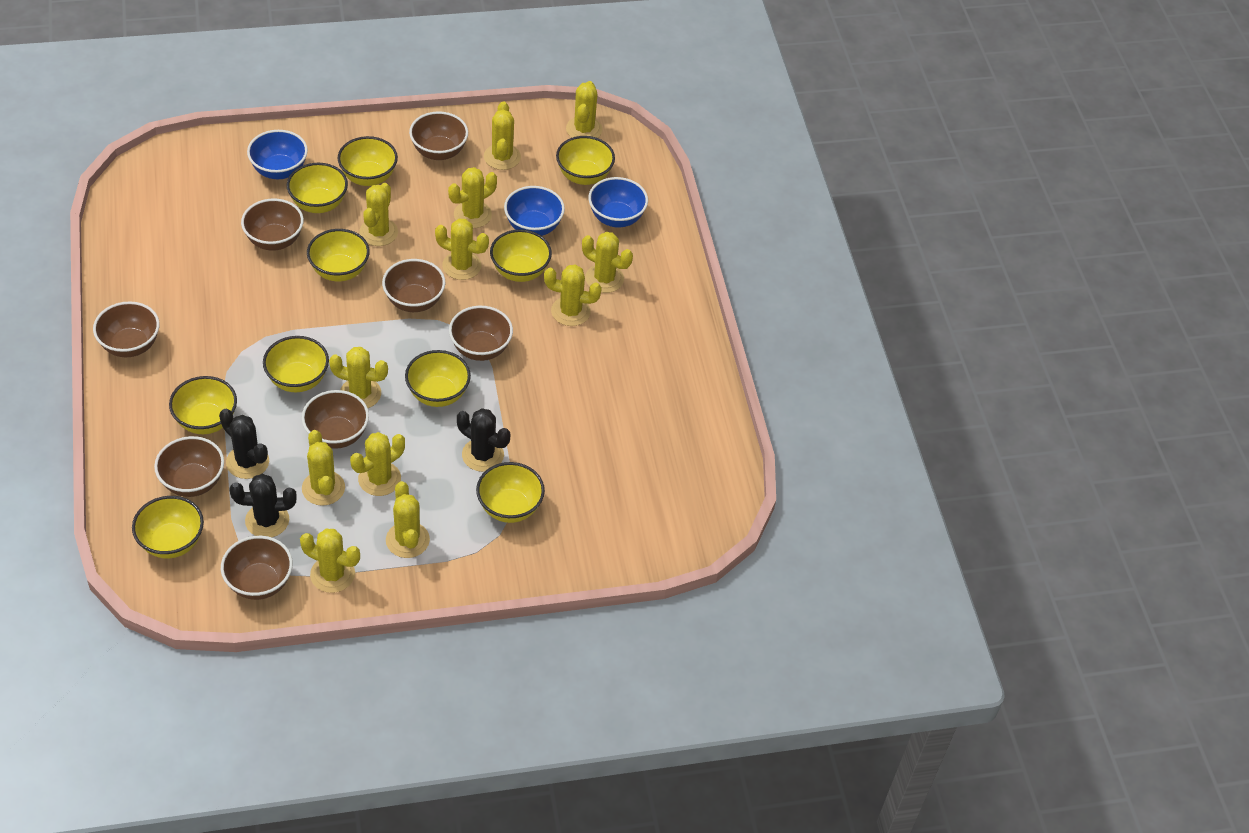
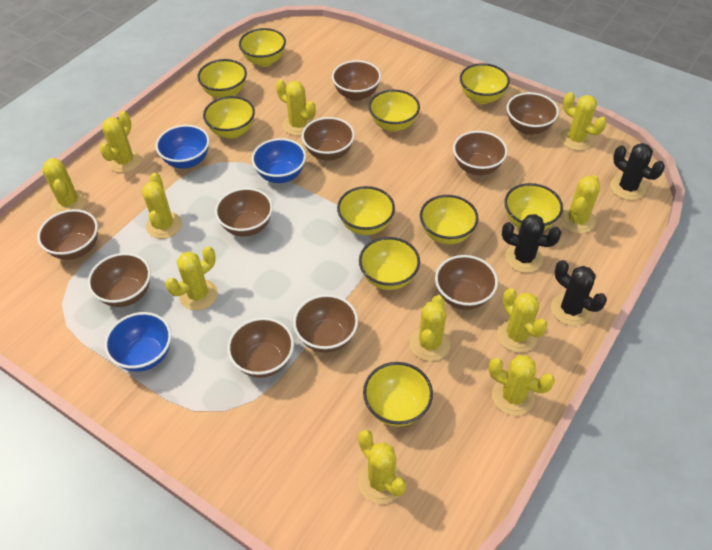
brown bowl: [93,301,160,357] [154,436,224,497] [221,536,293,600] [241,199,304,251] [302,390,369,449] [382,259,445,312] [409,111,468,160] [449,306,513,361] = 8 -> [37,209,98,260] [88,253,151,307] [215,188,273,237] [227,317,294,378] [293,294,358,353] [302,117,355,161] [332,60,381,101] [435,255,498,310] [453,131,508,175] [507,92,559,135] = 10
yellow cactus: [300,529,360,593] [302,430,345,506] [329,347,388,408] [350,432,405,496] [359,183,398,246] [386,481,430,558] [435,219,489,280] [448,167,497,228] [484,101,521,170] [544,265,602,326] [566,81,602,138] [582,232,633,293] = 12 -> [42,158,87,213] [100,111,142,173] [142,173,182,239] [165,246,218,311] [276,79,316,136] [358,430,406,504] [410,295,450,361] [488,355,555,416] [497,288,548,353] [559,175,600,234] [560,92,606,151] = 11

